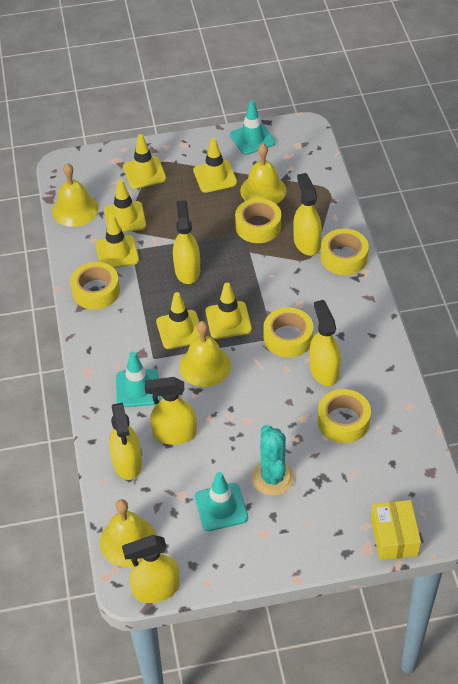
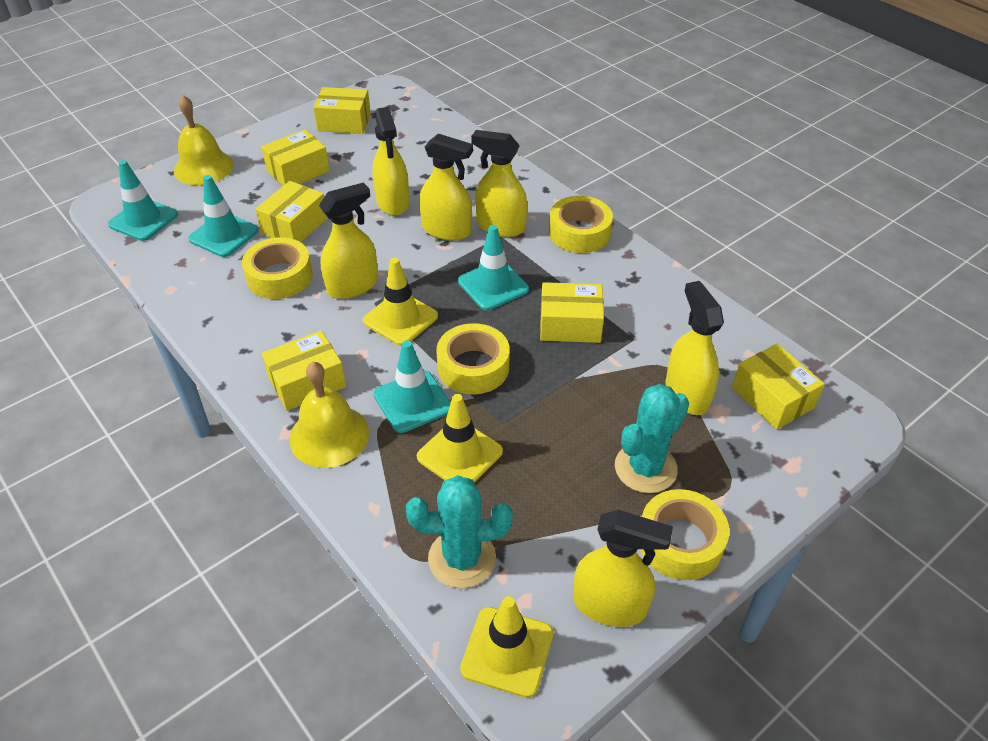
turquoise cactus: [252,425,294,496] = 1 -> [406,475,513,588] [615,384,689,493] = 2
turquoise traffic cone: [116,351,160,408] [195,472,248,531] [230,100,275,155] = 3 -> [108,160,178,241] [188,175,258,257] [374,340,451,433] [458,225,529,310] = 4
yellow bell: [52,163,99,227] [100,499,156,567] [179,321,231,387] [240,144,286,204] = 4 -> [174,95,234,185] [290,362,369,468] = 2
yellow box: [371,500,421,560] = 1 -> [255,181,328,242] [261,129,330,186] [262,330,346,411] [313,87,371,134] [540,282,604,343] [732,344,825,430] = 6
yellow tape: [70,262,120,310] [235,198,281,243] [263,307,313,357] [318,389,371,443] [321,229,369,275] = 5 -> [242,237,313,299] [436,323,510,394] [549,196,613,253] [640,489,729,580] = 4
yellow traffic cone: [95,214,139,268] [104,180,146,233] [123,134,166,189] [156,292,200,349] [193,138,237,193] [206,283,252,339] = 6 -> [363,258,438,346] [417,394,503,483] [460,596,553,698] = 3

